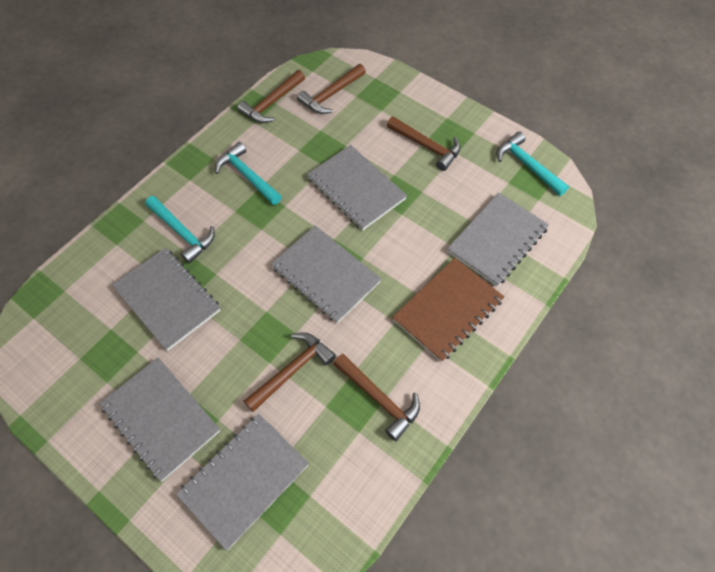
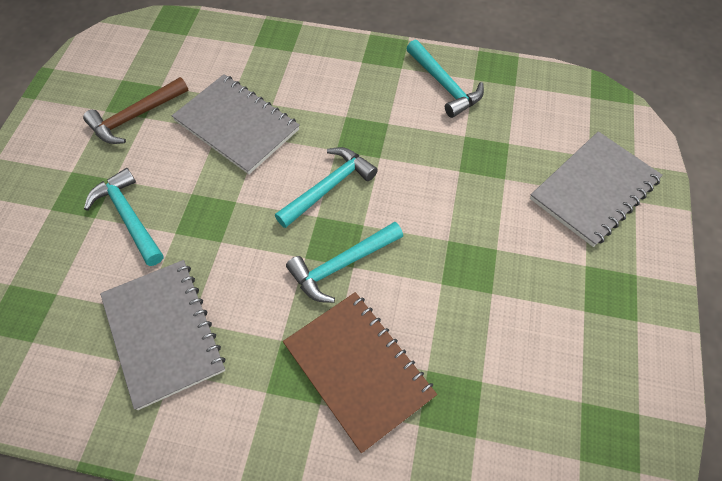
brown hammer: [237,70,305,123] [244,332,336,412] [297,64,366,114] [333,354,420,441] [387,116,461,171] = 5 -> [83,77,189,144] = 1
grey notebook: [99,357,220,482] [112,248,221,351] [176,414,309,551] [271,225,381,323] [307,145,407,230] [447,193,549,286] = 6 -> [100,260,225,410] [172,74,300,174] [530,131,663,247] = 3
turquoise hammer: [145,196,215,263] [215,142,282,205] [497,132,569,196] = 3 -> [84,168,163,266] [275,147,378,228] [286,222,403,303] [406,40,484,118] = 4

